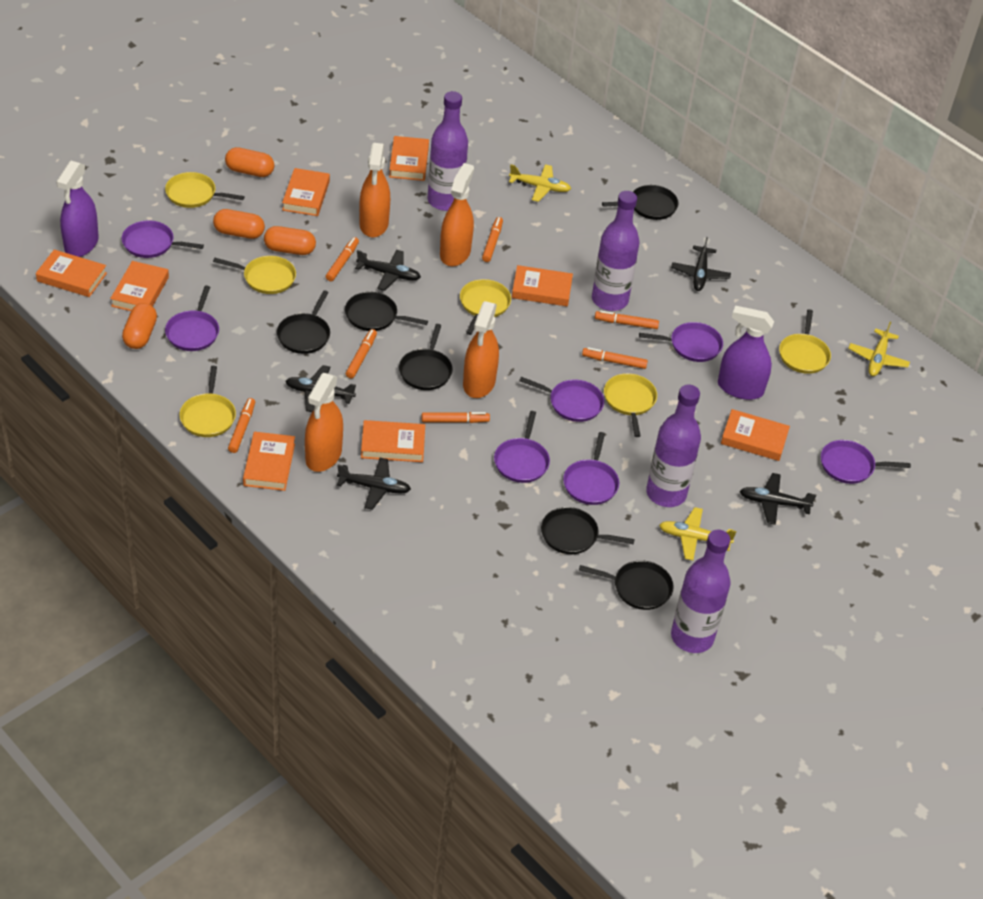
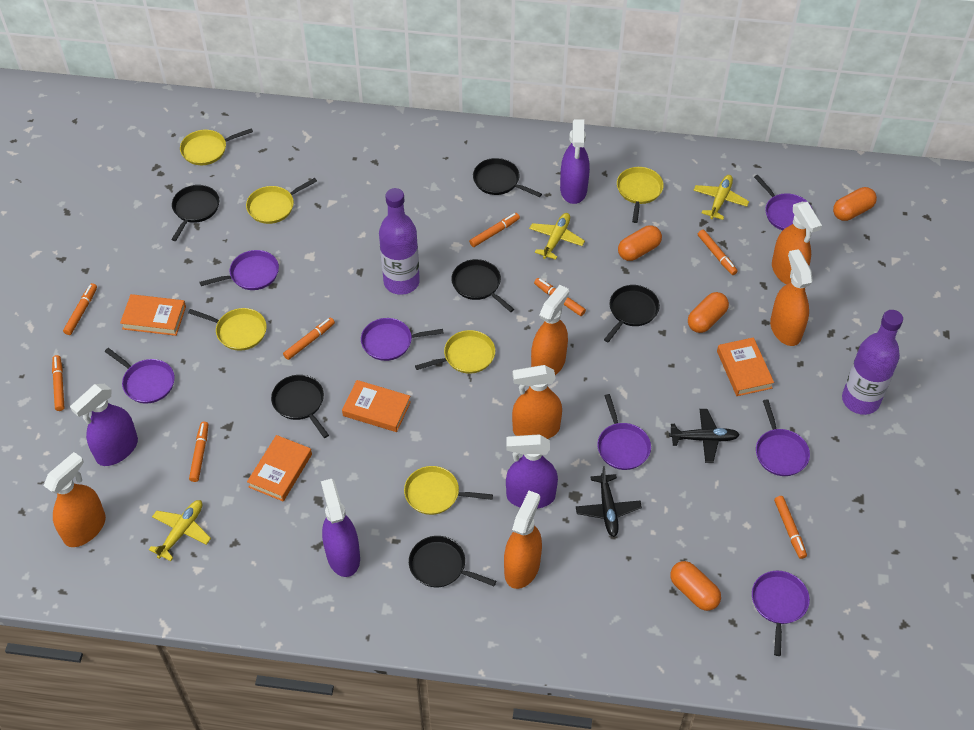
black plane: [285,365,356,412] [337,458,411,510] [355,250,421,291] [671,237,731,291] [740,473,816,525] = 5 -> [576,466,642,537] [669,409,740,463] = 2
orange book: [36,250,107,297] [110,261,169,311] [243,432,295,491] [282,168,330,216] [361,420,425,462] [389,136,429,181] [512,265,573,307] [721,409,790,461] = 8 -> [120,294,186,336] [247,435,312,501] [342,380,411,432] [717,337,774,396] = 4
orange marker: [228,398,255,453] [326,237,359,281] [346,329,377,379] [422,412,490,423] [482,217,503,262] [582,347,648,369] [595,310,659,329] = 7 -> [52,355,64,411] [63,283,97,335] [189,422,208,482] [283,317,335,360] [469,213,520,247] [534,278,586,316] [698,230,738,275] [774,496,807,559] = 8
orange spray bottle: [305,373,343,472] [359,143,390,237] [440,163,474,266] [463,301,499,398] = 4 -> [43,452,106,547] [504,491,542,589] [512,365,562,439] [531,285,569,375] [770,249,813,346] [772,202,822,285] = 6
purple bottle: [428,91,468,211] [592,191,640,311] [646,384,701,507] [671,530,731,653] = 4 -> [379,188,420,295] [842,310,903,415] = 2
purple spray bottle: [56,161,99,257] [718,306,774,400] = 2 -> [70,384,138,466] [321,479,360,577] [506,434,558,509] [560,119,590,204] = 4

